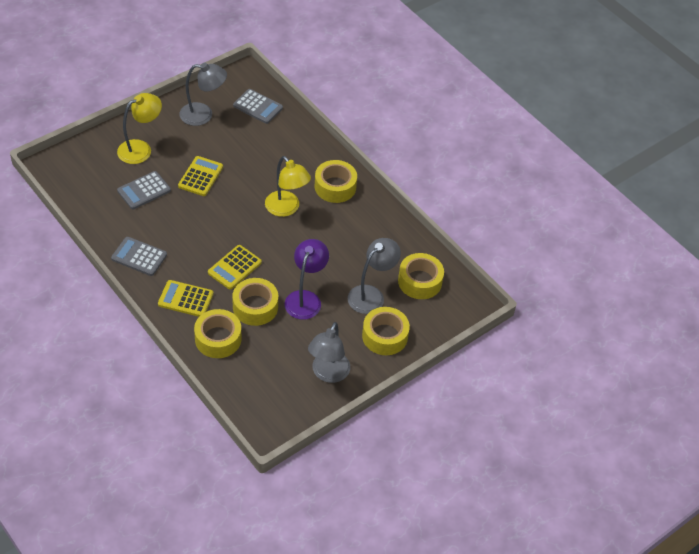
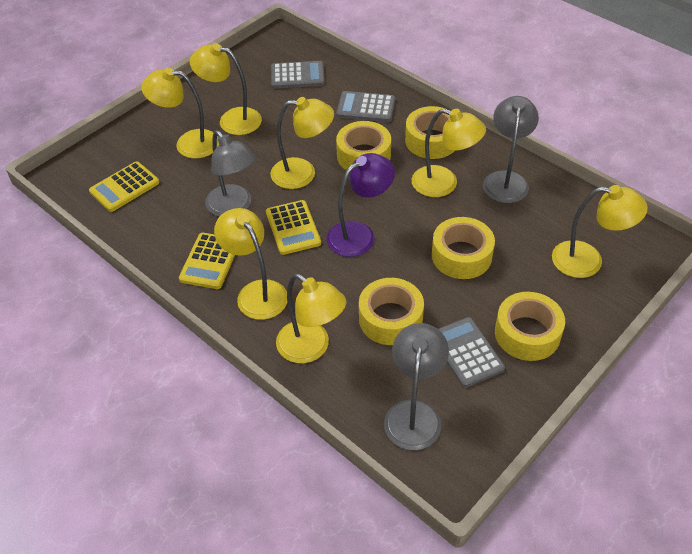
yellow lamp: [117,93,162,164] [265,156,311,217] = 2 -> [141,68,219,159] [190,43,262,135] [214,208,287,320] [270,97,334,189] [276,274,346,363] [412,109,486,197] [552,185,648,278] = 7

